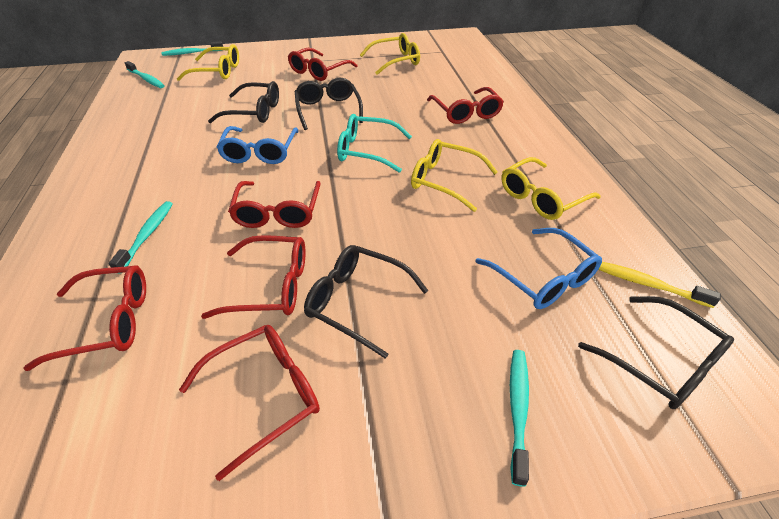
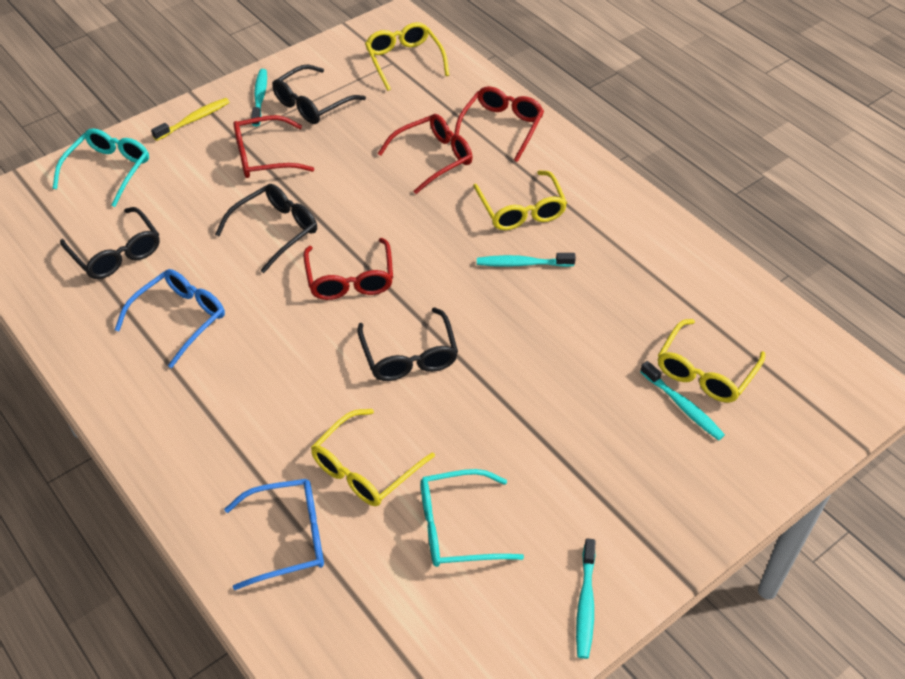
red glasses: [23,265,146,371] [179,325,320,481] [201,235,306,319] [228,181,321,228] [288,48,357,81] [427,87,504,124] = 6 -> [233,115,314,178] [303,238,393,300] [377,114,473,194] [454,86,544,162] = 4
turquoise glasses: [337,114,412,173] = 1 -> [53,128,149,207] [421,469,524,567] = 2

